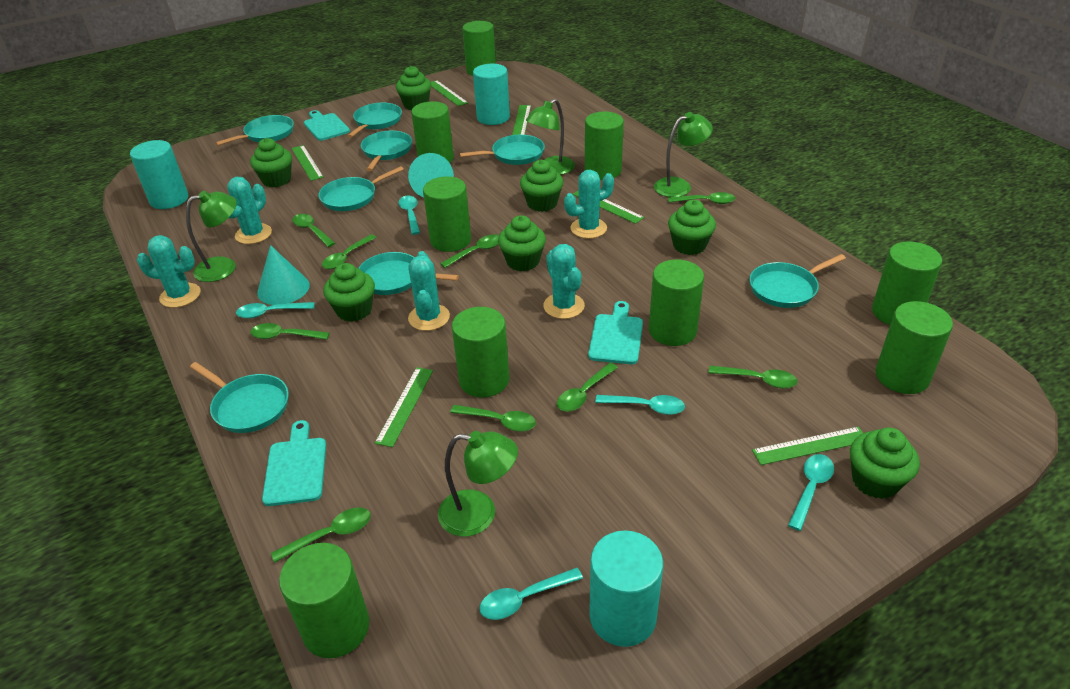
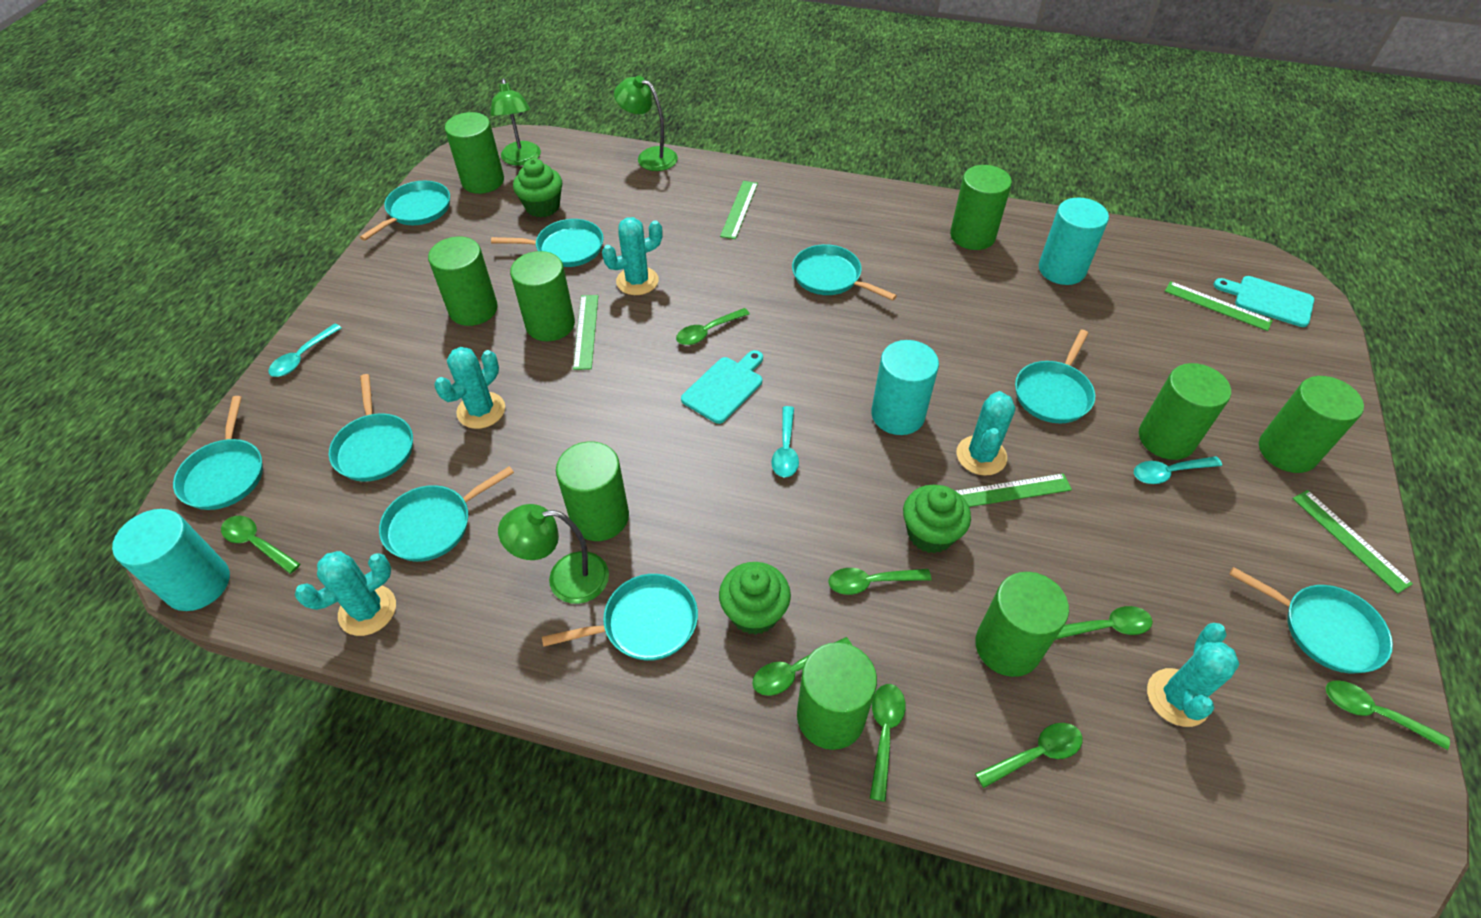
green cupcake: [250,138,292,187] [323,263,375,322] [396,66,431,110] [498,215,546,271] [520,160,563,212] [668,200,716,255] [850,428,920,499] = 7 -> [513,158,562,217] [719,562,791,635] [903,485,971,553] = 3
green lamp: [186,191,237,282] [438,431,518,537] [526,99,575,175] [654,112,713,197] = 4 -> [490,78,541,166] [498,504,609,604] [614,75,678,171] = 3
green ruler: [291,145,324,181] [375,367,433,447] [431,80,468,106] [512,105,531,135] [573,190,644,224] [752,427,863,465] = 6 -> [573,295,598,370] [720,181,758,239] [956,473,1072,507] [1165,281,1273,331] [1293,490,1413,594] = 5
green spoon: [250,323,330,340] [271,507,371,563] [292,214,335,247] [322,234,377,269] [440,234,499,268] [450,405,536,432] [557,363,618,412] [668,192,735,204] [708,366,798,388] = 9 -> [221,516,300,574] [676,308,750,345] [752,637,852,696] [829,568,931,595] [870,684,906,802] [975,723,1083,788] [1055,606,1153,640] [1326,680,1450,750] = 8
turquoise cone: [257,245,310,305] [408,153,454,197] = 2 -> none = 0
turquoise cutting board: [262,420,326,506] [304,110,350,141] [588,301,643,364] = 3 -> [681,350,763,424] [1214,276,1314,327] = 2
turquoise pan: [190,362,289,433] [215,115,294,146] [318,166,404,211] [347,103,402,138] [358,252,459,295] [361,131,412,171] [459,135,545,165] [749,254,846,308] = 8 -> [173,396,263,510] [329,374,413,482] [360,181,450,241] [379,466,514,562] [491,219,604,267] [542,574,698,661] [792,244,897,301] [1015,330,1095,423] [1229,567,1393,673] = 9
turquoise spoon: [236,302,315,319] [398,196,420,235] [479,568,583,620] [595,395,685,415] [788,454,834,531] = 5 -> [268,324,342,377] [771,406,799,477] [1134,456,1222,484] = 3

